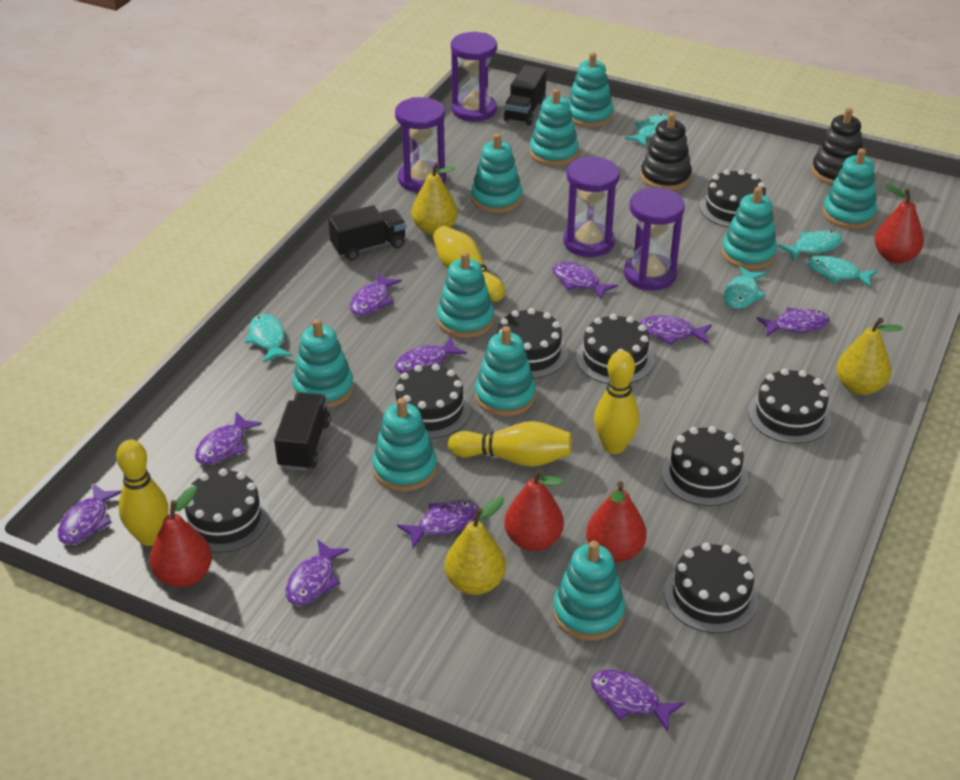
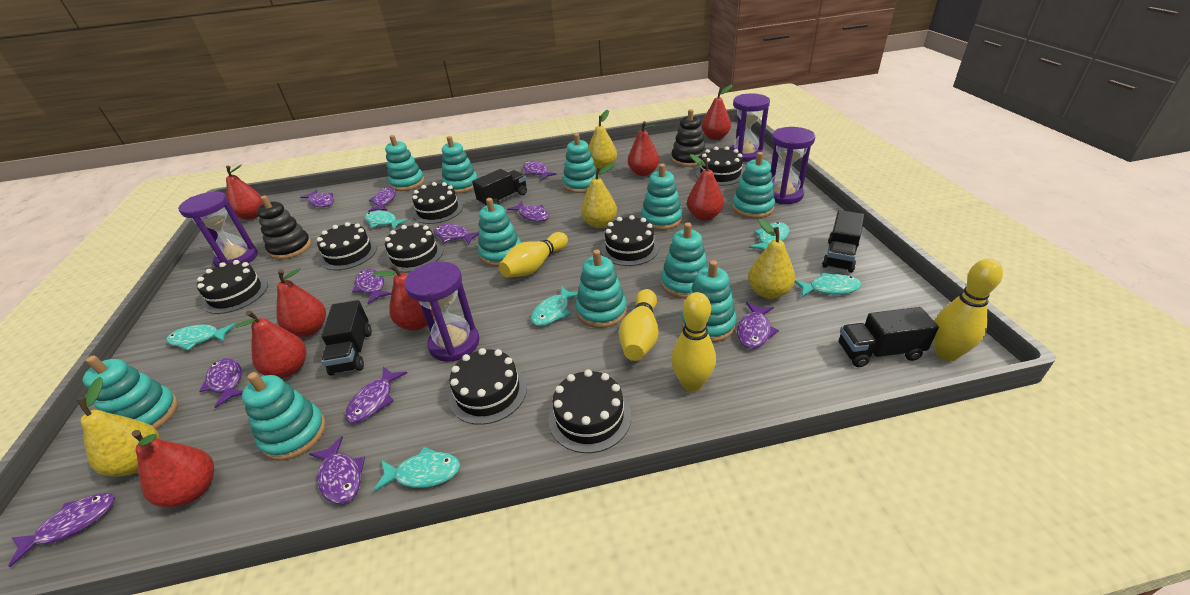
black truck: [274,392,331,471] [328,205,406,261] [503,65,546,125] = 3 -> [321,300,372,376] [472,169,527,206] [822,210,864,273] [839,307,939,367] = 4
purple fish: [58,484,122,545] [195,412,262,465] [285,539,349,606] [350,273,402,316] [395,336,467,373] [397,500,479,548] [552,262,618,300] [591,670,685,732] [640,315,712,345] [757,307,830,337] = 10 -> [9,493,115,567] [200,358,243,408] [300,190,334,207] [309,436,365,504] [345,366,407,423] [352,269,391,304] [368,187,396,212] [433,224,479,244] [507,201,549,222] [523,161,557,180] [737,302,779,349] = 11
red pear: [150,486,212,588] [504,469,564,551] [586,481,647,562] [875,184,924,264] = 4 -> [132,430,214,507] [226,164,263,220] [235,310,306,378] [277,268,326,337] [372,264,434,331] [628,121,659,176] [687,154,724,221] [702,85,733,140] = 8
turquoise fish: [245,314,293,363] [625,114,668,147] [724,266,766,309] [777,230,842,261] [807,256,878,287] = 5 -> [166,323,236,350] [365,210,408,230] [373,447,460,492] [531,286,578,326] [749,222,790,250] [795,272,861,297] = 6
turquoise stacking toy: [292,319,354,408] [372,398,437,491] [437,252,494,338] [471,133,522,213] [475,326,536,416] [530,89,579,166] [553,541,625,641] [568,52,613,127] [722,187,777,270] [823,148,877,229] = 10 -> [83,355,178,429] [242,372,326,461] [385,135,424,191] [442,136,478,193] [478,198,521,266] [563,133,599,193] [576,249,627,328] [641,164,683,230] [661,222,708,299] [682,260,737,342] [732,152,775,219] = 11
yellow pear: [412,162,458,235] [445,497,506,595] [837,317,903,395] = 3 -> [77,377,160,477] [581,163,617,228] [588,110,617,170] [748,219,795,299] = 4

